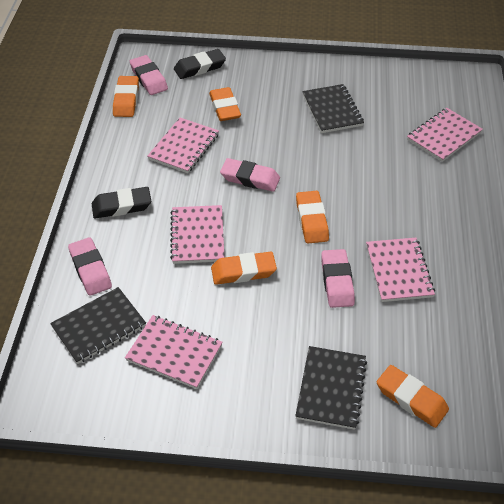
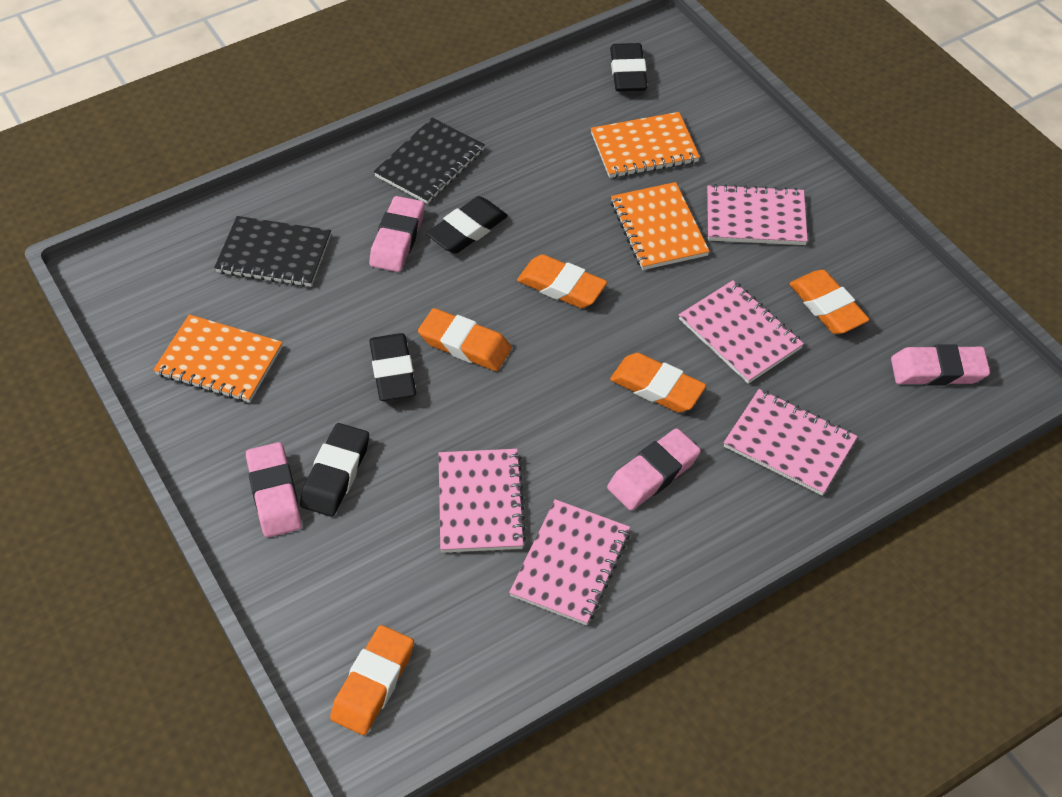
black eraser: [92,187,151,219] [174,49,226,79] = 2 -> [300,423,369,517] [369,333,416,401] [426,196,508,253] [610,43,648,92] = 4
black notebook: [50,287,146,364] [295,346,367,430] [302,84,364,133] = 3 -> [214,216,331,287] [374,118,485,204] = 2
orange notebook: none = 0 -> [153,314,283,402] [591,112,700,178] [611,182,710,270] = 3

